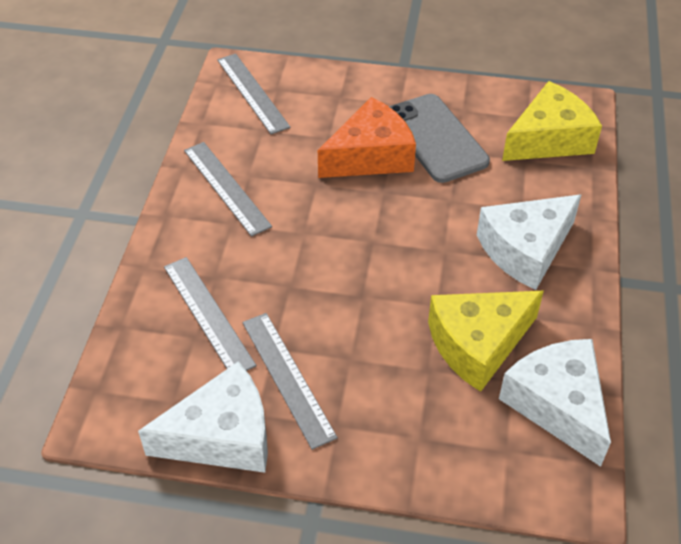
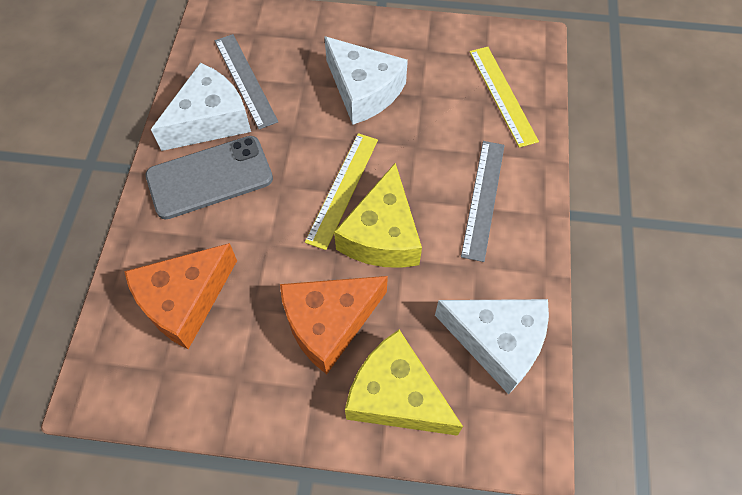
grey ruler: [164,257,256,371] [184,142,272,237] [217,54,291,134] [242,313,338,450] = 4 -> [215,34,278,129] [461,141,505,262] = 2
orange cheese: [318,97,416,178] = 1 -> [124,243,237,349] [280,276,388,374] = 2
yellow ruler: none = 0 -> [305,133,378,250] [470,47,539,148] = 2

